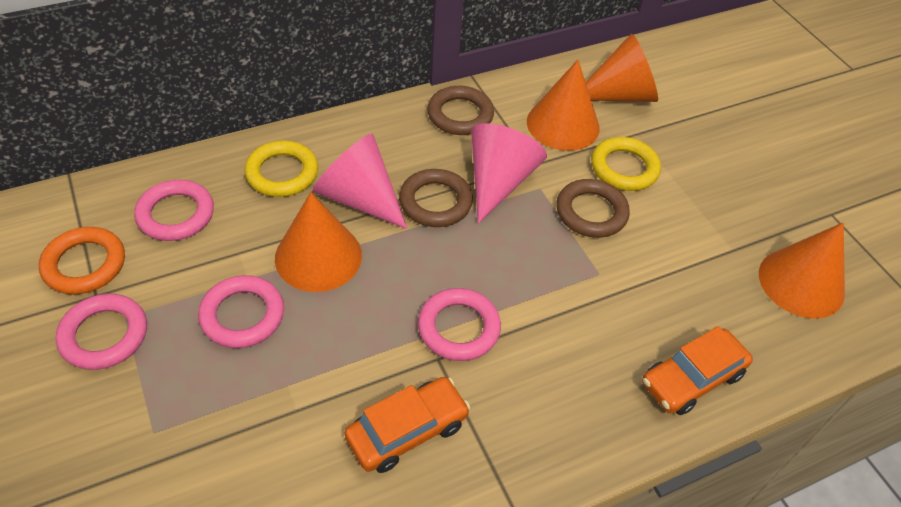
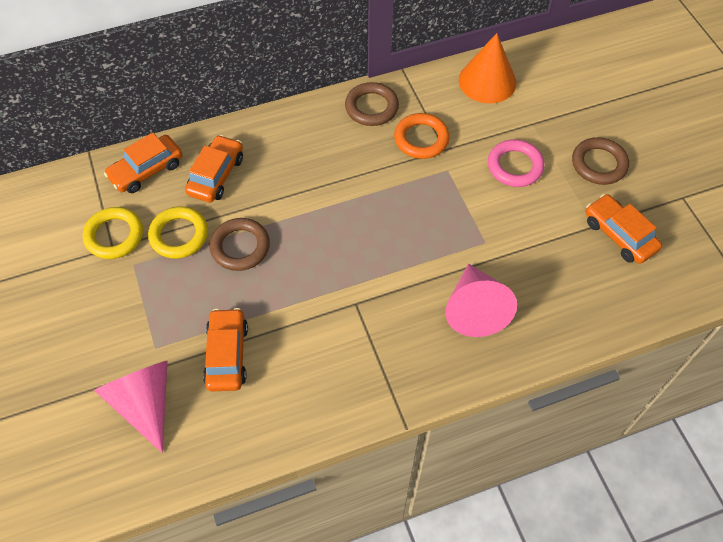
orange car: [344,377,470,473] [642,326,753,415] = 2 -> [104,133,183,193] [185,135,243,202] [203,308,248,391] [586,194,662,264] = 4
orange cone: [275,192,362,292] [527,60,600,151] [586,34,658,102] [759,223,845,319] = 4 -> [459,33,517,103] = 1
pink ring: [56,294,147,370] [134,180,214,241] [198,275,284,348] [418,288,501,361] = 4 -> [488,140,545,187] = 1

